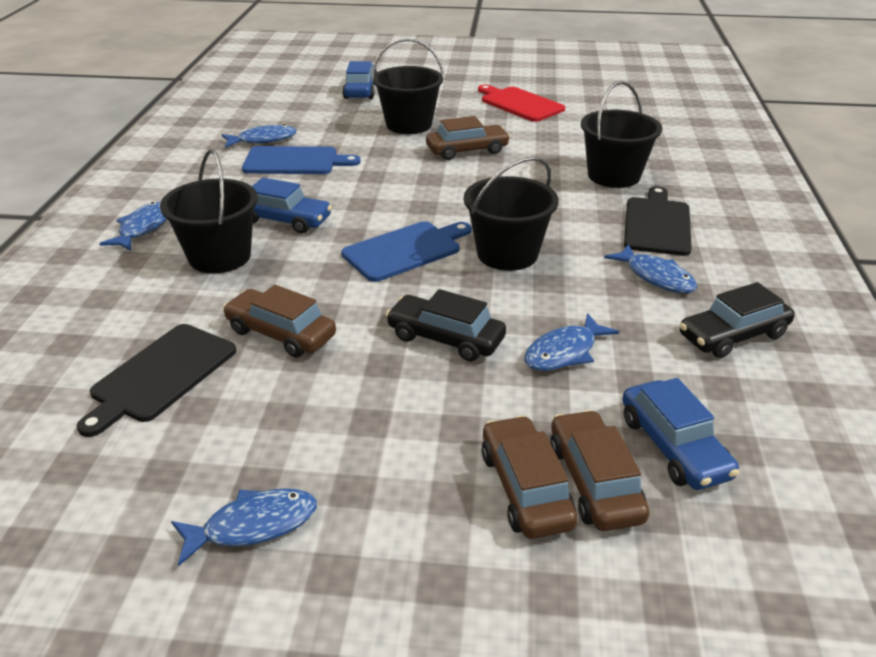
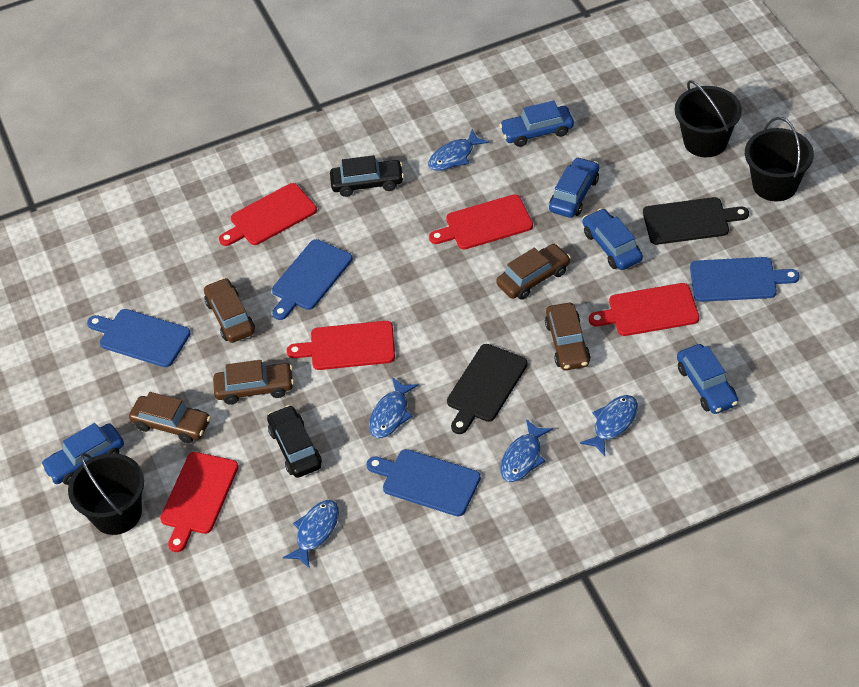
black bucket: [160,149,258,273] [372,38,444,134] [464,156,559,271] [581,81,662,188] = 4 -> [68,453,144,535] [675,80,742,157] [745,117,814,202] = 3
blue car: [252,178,332,233] [342,61,377,99] [622,378,740,490] = 3 -> [41,423,124,485] [499,100,574,147] [549,157,599,218] [583,208,643,270] [677,344,738,414] = 5
blue cutting board: [242,146,361,174] [341,221,472,282] = 2 -> [87,309,191,367] [272,239,352,320] [366,449,481,516] [690,257,799,302] = 4
brown car: [223,285,336,358] [426,116,510,160] [481,415,578,539] [550,410,649,531] = 4 -> [129,392,211,443] [204,278,255,343] [213,360,294,405] [496,244,571,300] [545,303,591,370] = 5
red cutting board: [478,85,565,122] = 1 -> [160,452,238,552] [219,183,317,246] [287,321,395,370] [429,194,533,250] [589,283,699,336] = 5

